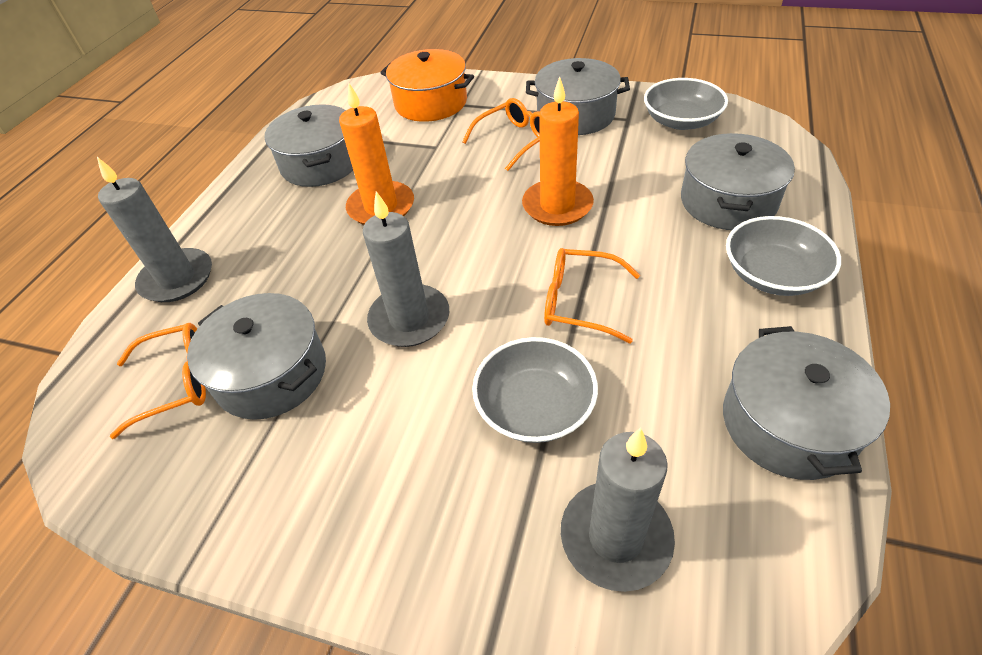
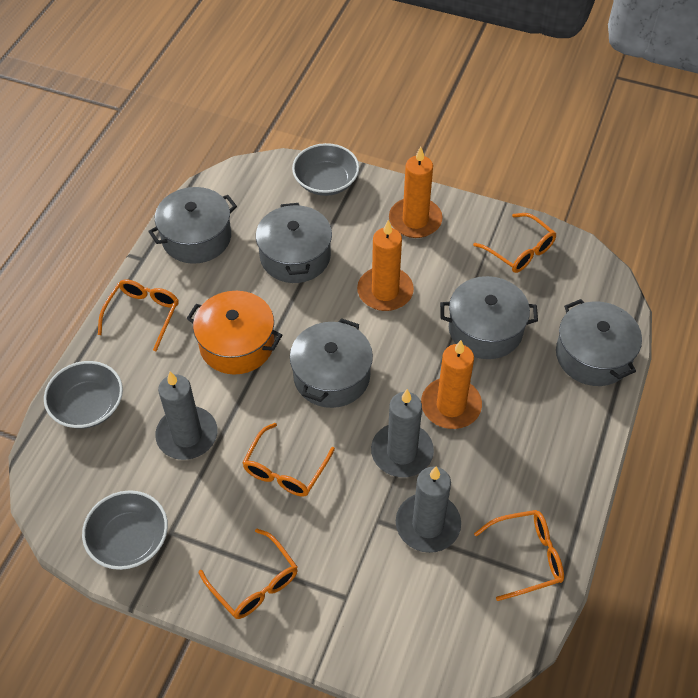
orange candle: [339,83,414,225] [522,77,594,226] = 2 -> [357,220,414,311] [389,147,443,238] [421,340,482,429] = 3
orange glasses: [110,323,206,439] [462,98,540,171] [544,248,640,344] = 3 -> [98,279,179,351] [199,528,298,619] [242,423,335,496] [473,213,557,273] [474,510,564,601] = 5

